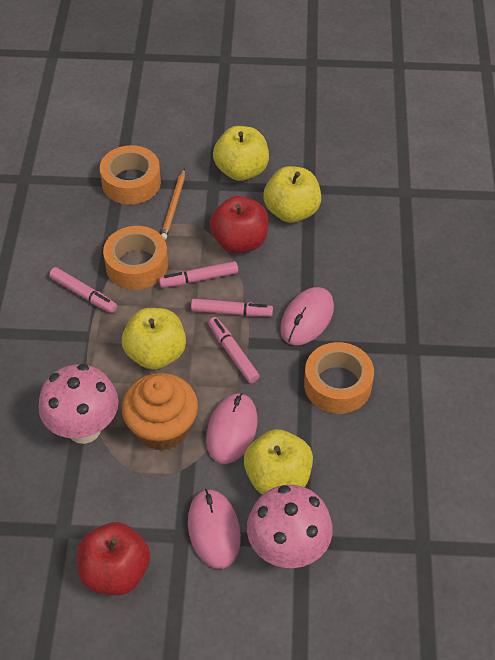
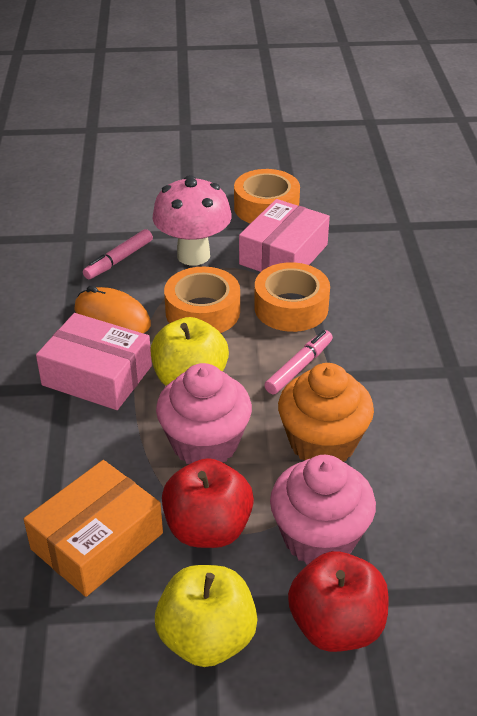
orange box: none = 0 -> [23,460,163,597] = 1
orange mouse: none = 0 -> [74,286,151,333] = 1
orange pencil: [161,168,185,240] = 1 -> none = 0
pink box: none = 0 -> [36,313,152,410] [239,199,330,272] = 2
pink cupcake: none = 0 -> [156,363,252,464] [270,455,376,564] = 2
pink marker: [49,267,117,313] [159,261,238,288] [191,299,273,317] [208,317,260,383] = 4 -> [83,229,153,279] [264,330,333,394] = 2
pink mouse: [188,489,241,569] [206,393,258,464] [280,287,334,345] = 3 -> none = 0
pink mushroom: [38,364,119,444] [247,485,333,568] = 2 -> [152,175,232,266] = 1
yellow apple: [122,308,186,370] [213,126,269,181] [244,429,313,495] [263,166,321,223] = 4 -> [150,317,229,386] [155,565,258,667] = 2

